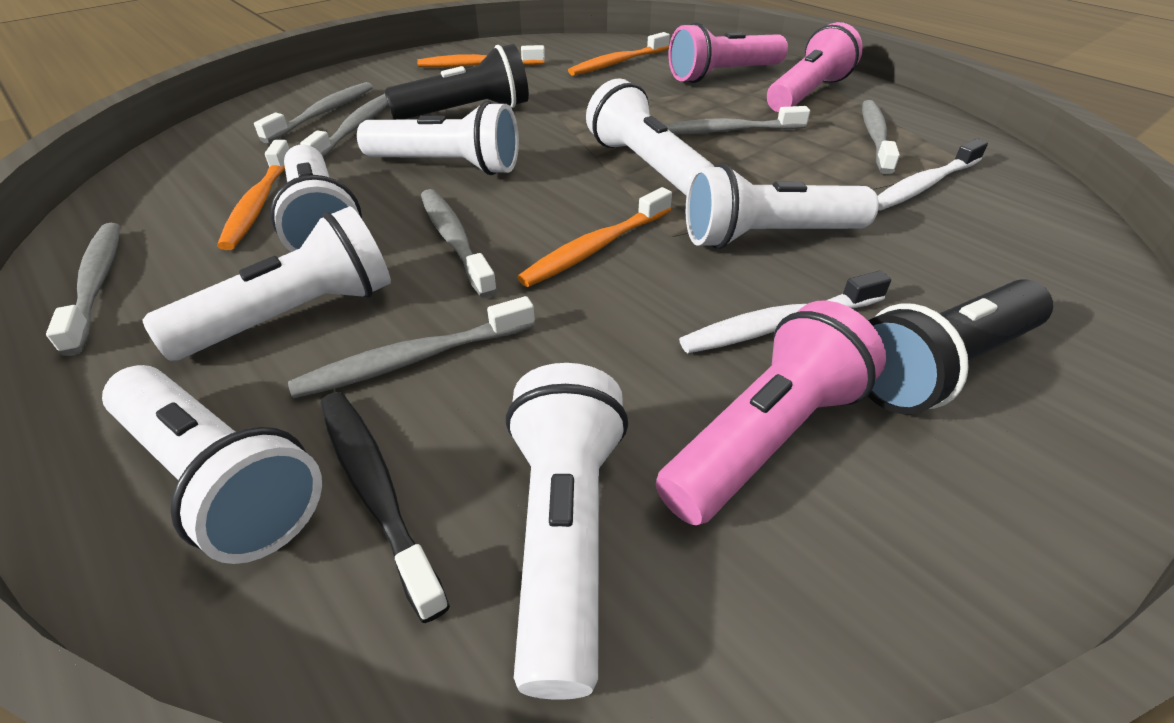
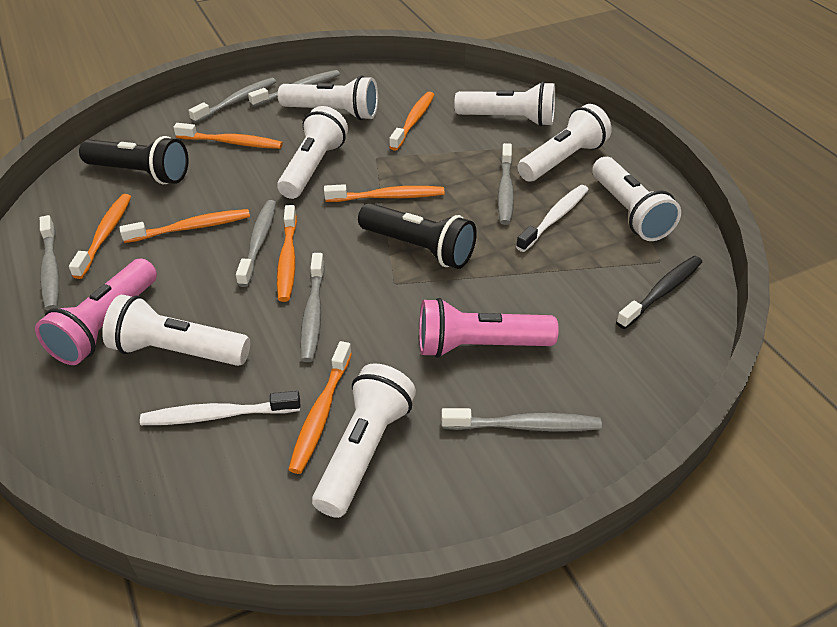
orange toothbrush: [217,140,289,250] [417,45,545,67] [517,187,672,287] [568,32,670,76] = 4 -> [69,194,131,279] [120,209,250,243] [173,123,283,149] [277,205,297,302] [288,341,352,474] [324,184,445,202] [389,92,434,151] = 7
pink flashlight: [656,301,886,525] [669,22,788,83] [767,22,863,112] = 3 -> [35,259,157,365] [419,298,559,358] = 2

